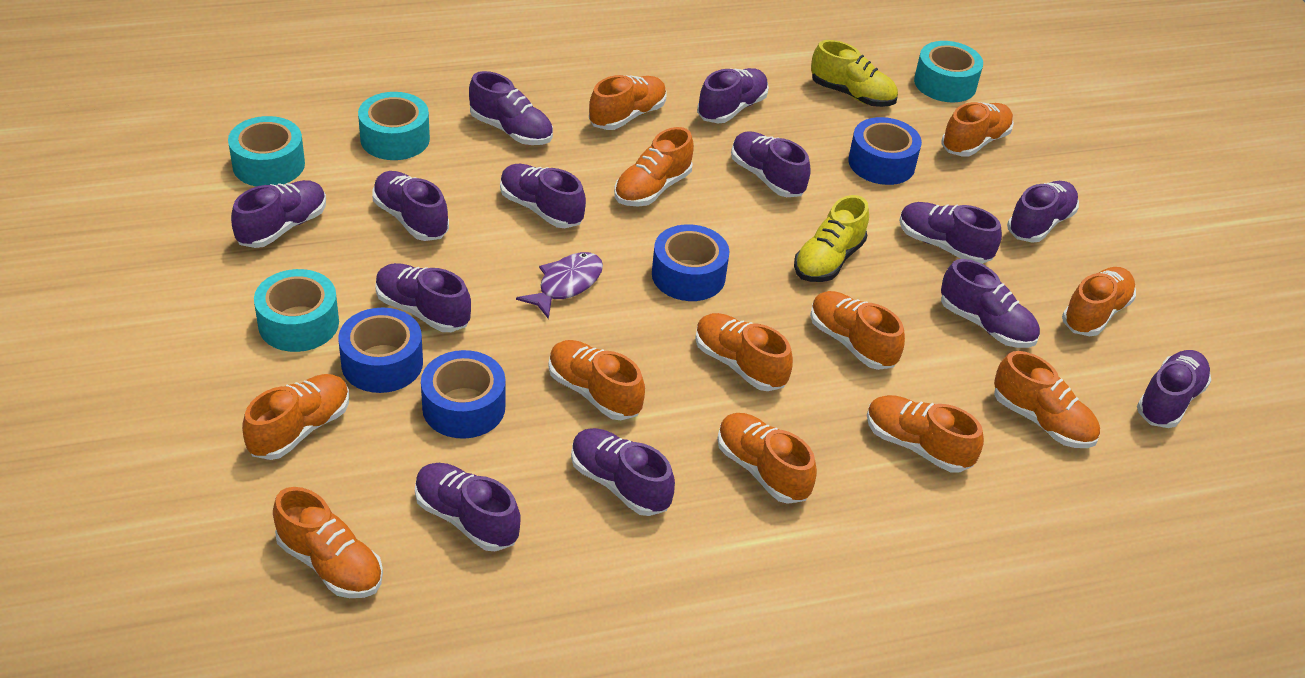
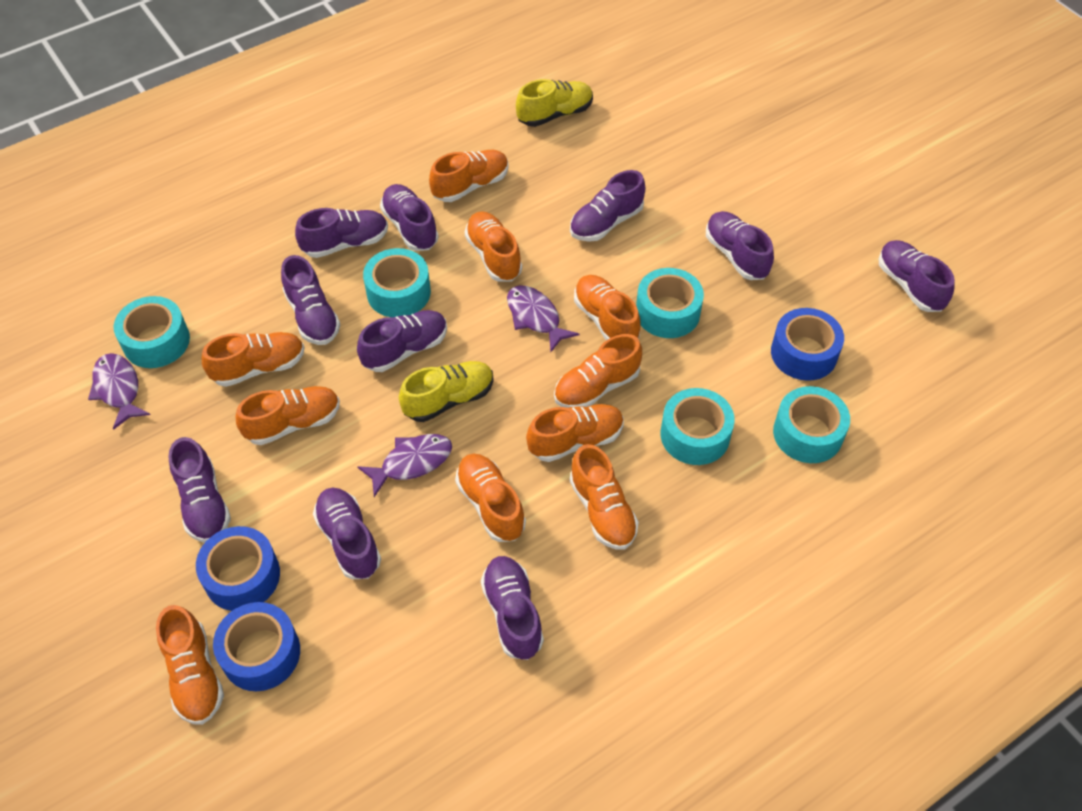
blue tape: [338,308,423,393] [421,350,506,439] [652,224,729,301] [848,117,922,185] = 4 -> [196,526,280,611] [213,602,300,691] [771,308,844,381] = 3
orange shoe: [242,374,349,460] [273,487,383,598] [548,340,645,420] [589,75,666,130] [614,127,694,206] [695,313,793,391] [717,413,817,504] [810,291,905,370] [867,395,984,473] [942,102,1014,157] [994,351,1100,448] [1062,267,1136,336] = 12 -> [156,605,224,725] [202,332,305,387] [236,386,340,445] [429,150,509,202] [455,453,526,542] [465,211,522,282] [526,404,624,462] [554,334,642,408] [570,444,639,550] [574,275,640,340] = 10
purple fish: [516,252,603,319] = 1 -> [88,353,151,430] [358,434,452,497] [507,285,579,352] = 3
purple shoe: [231,180,326,248] [372,171,449,241] [375,263,471,332] [415,463,521,551] [469,71,553,145] [500,164,586,228] [571,428,675,516] [697,68,769,123] [731,131,811,197] [899,202,1002,264] [941,259,1040,348] [1007,181,1079,243] [1137,350,1211,428] = 13 -> [168,437,231,543] [281,255,340,345] [295,208,388,258] [313,488,381,579] [357,310,447,372] [380,184,439,251] [481,556,544,660] [570,170,645,242] [706,211,774,280] [879,240,955,312] = 10
turquoise tape: [228,116,305,187] [254,269,339,352] [358,92,430,160] [914,41,983,102] = 4 -> [114,296,190,368] [363,248,431,317] [636,268,704,338] [661,388,735,465] [773,386,850,463] = 5

